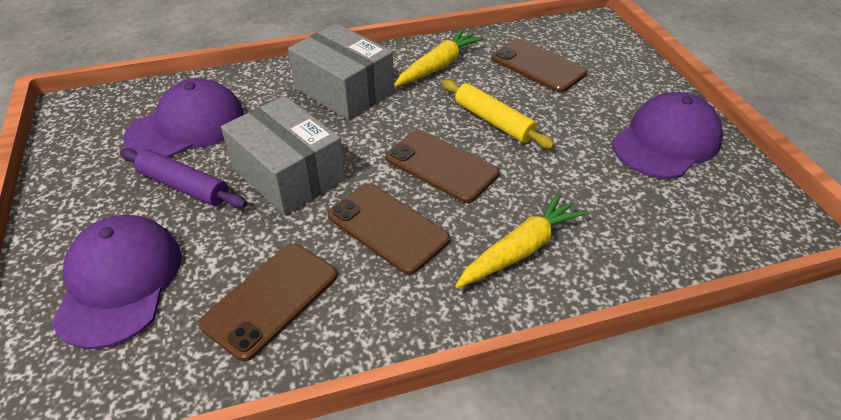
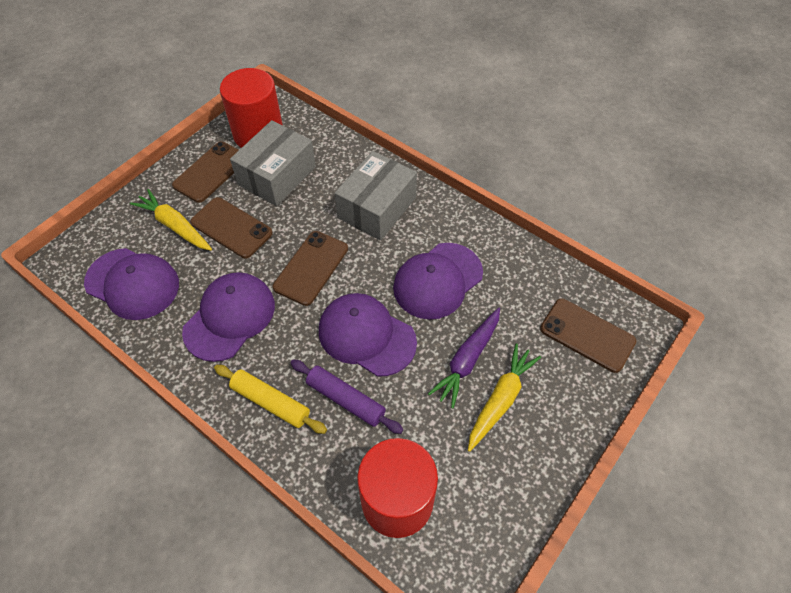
purple cap: [51,215,181,349] [123,79,244,158] [612,92,723,179] = 3 -> [84,248,179,320] [182,272,275,362] [319,293,417,377] [393,243,483,320] = 4
purple carrot: none = 0 -> [428,308,500,408] = 1
red cylinder: none = 0 -> [220,68,283,148] [357,438,438,538] = 2

